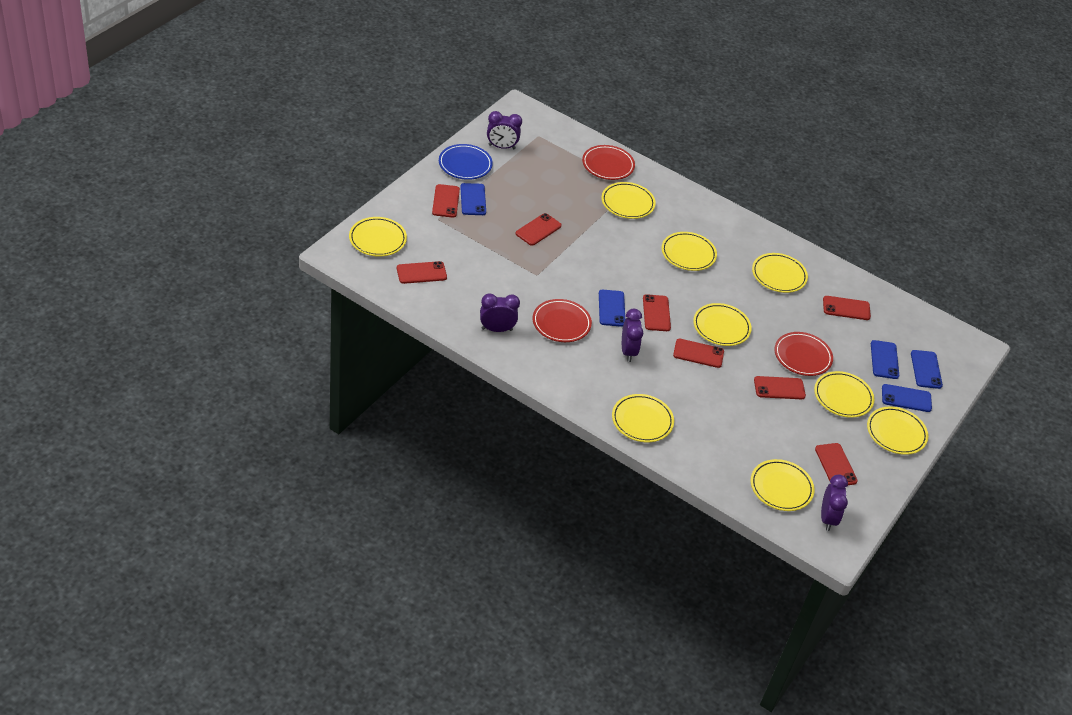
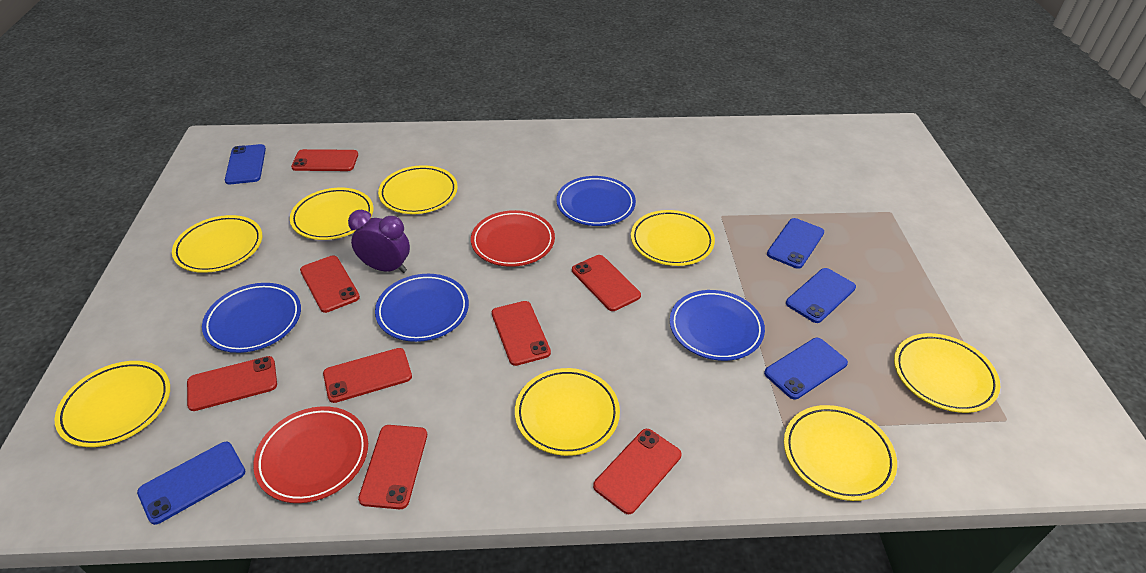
blue plate: [439,144,493,180] = 1 -> [202,283,301,353] [375,274,469,342] [556,176,636,226] [670,290,765,361] = 4
purple clock: [480,293,520,332] [487,111,522,149] [622,309,643,362] [821,474,848,531] = 4 -> [348,209,410,273] = 1
red plate: [533,299,592,342] [582,145,635,180] [774,332,833,376] = 3 -> [253,406,368,503] [471,210,555,267] = 2
yellow plate: [349,217,407,257] [601,182,656,219] [612,394,674,442] [662,232,717,271] [693,303,752,346] [751,459,814,511] [752,253,808,293] [814,371,874,418] [867,407,928,455] = 9 -> [54,361,170,447] [172,215,262,273] [290,188,373,240] [378,165,458,214] [515,368,620,456] [631,210,715,266] [784,405,897,501] [894,333,1000,413] = 8

